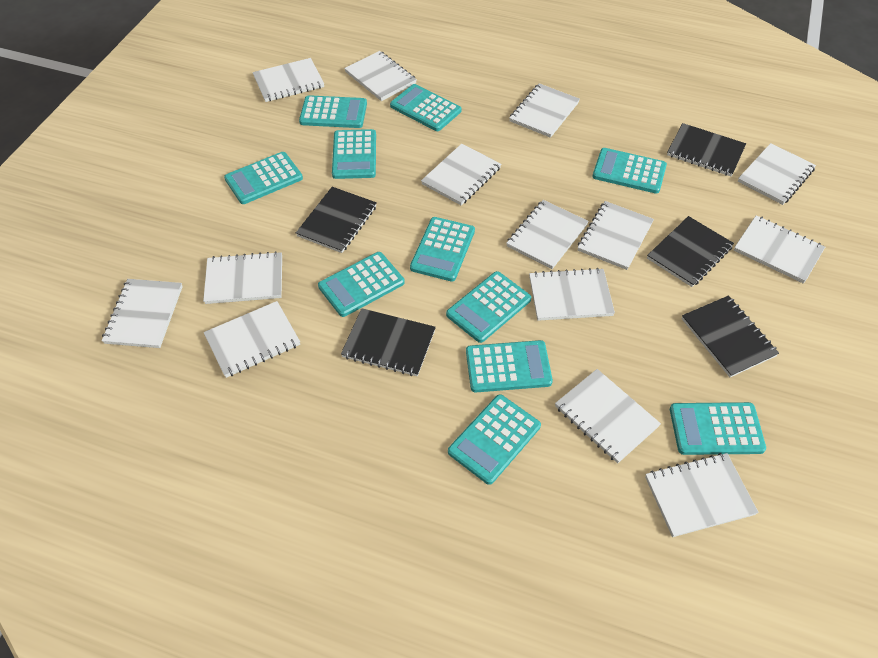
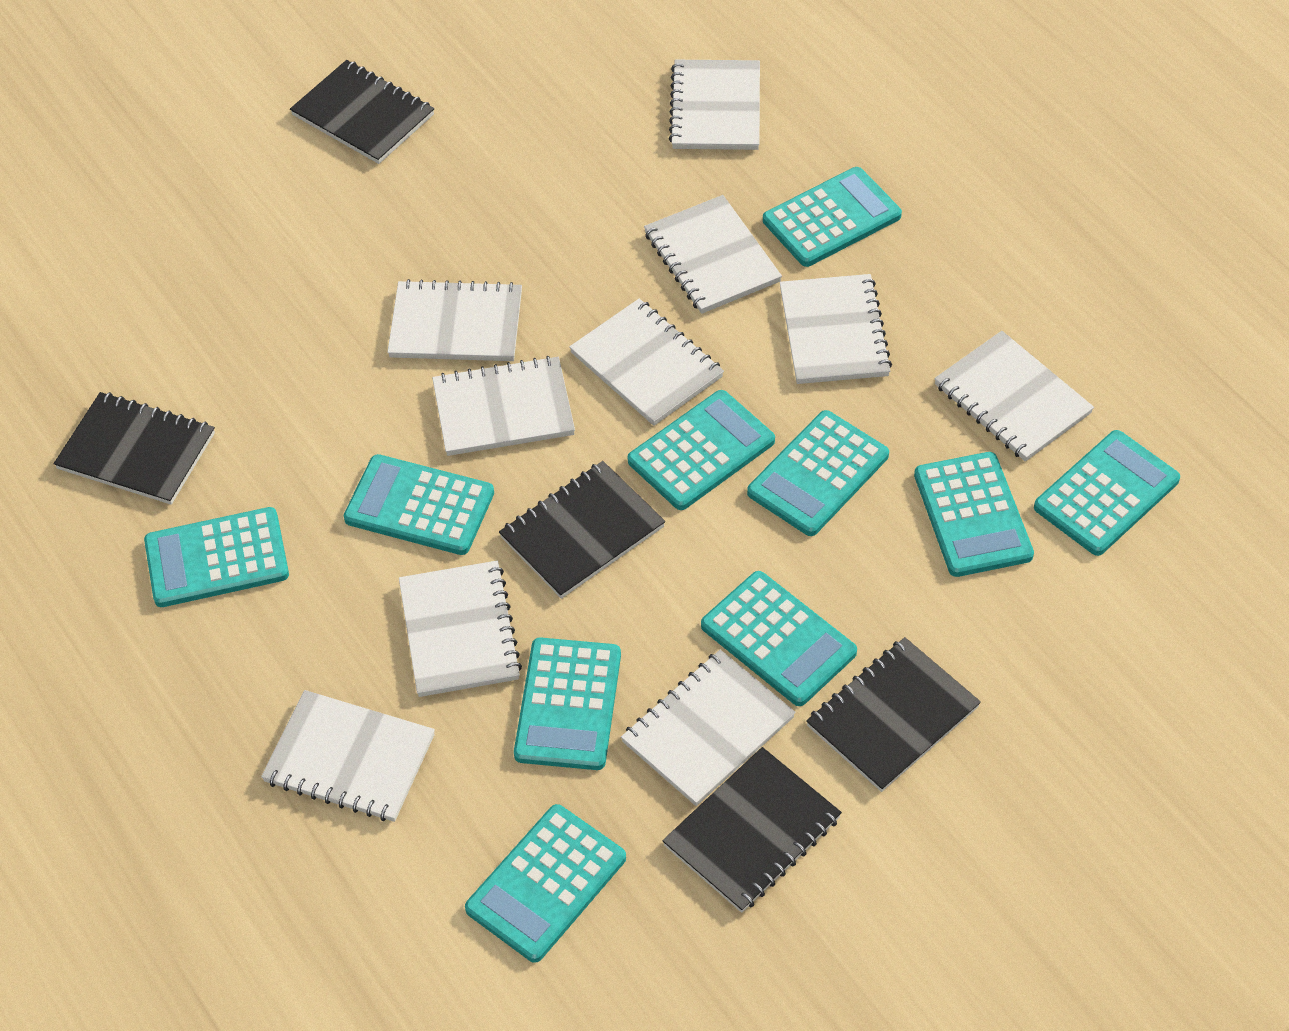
turquoise calculator: [224,152,303,204] [299,95,367,128] [318,252,405,317] [332,129,376,179] [390,84,461,131] [410,217,475,281] [446,271,531,343] [448,394,541,485] [466,340,553,392] [592,148,667,194] [670,402,766,455] = 11 -> [144,507,289,607] [344,454,494,555] [465,804,626,963] [514,637,621,770] [628,390,775,510] [701,571,857,706] [747,410,889,536] [763,167,902,267] [914,452,1034,577] [1034,430,1180,556] = 10
white notebook: [102,279,183,348] [203,251,282,304] [204,301,300,378] [253,58,324,102] [344,51,417,101] [421,144,501,206] [506,200,589,269] [509,83,580,138] [529,268,615,321] [555,369,661,463] [578,201,654,270] [645,453,759,537] [734,215,825,284] [738,143,816,205] = 14 -> [261,690,435,822] [387,279,522,361] [399,560,522,697] [432,356,575,456] [569,298,724,426] [621,650,796,806] [644,195,782,314] [669,60,760,150] [780,274,892,384] [934,331,1094,462] = 10

